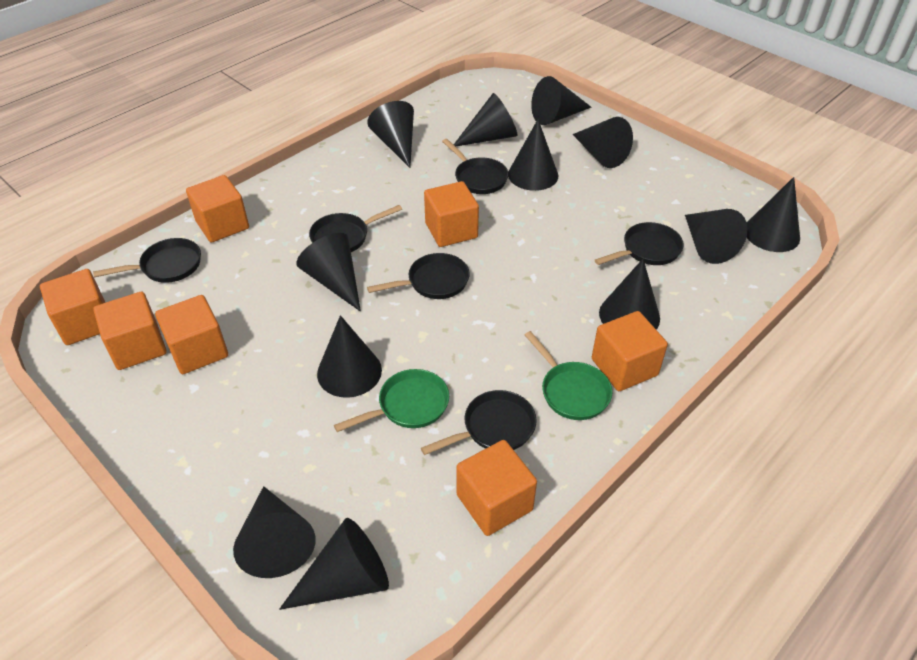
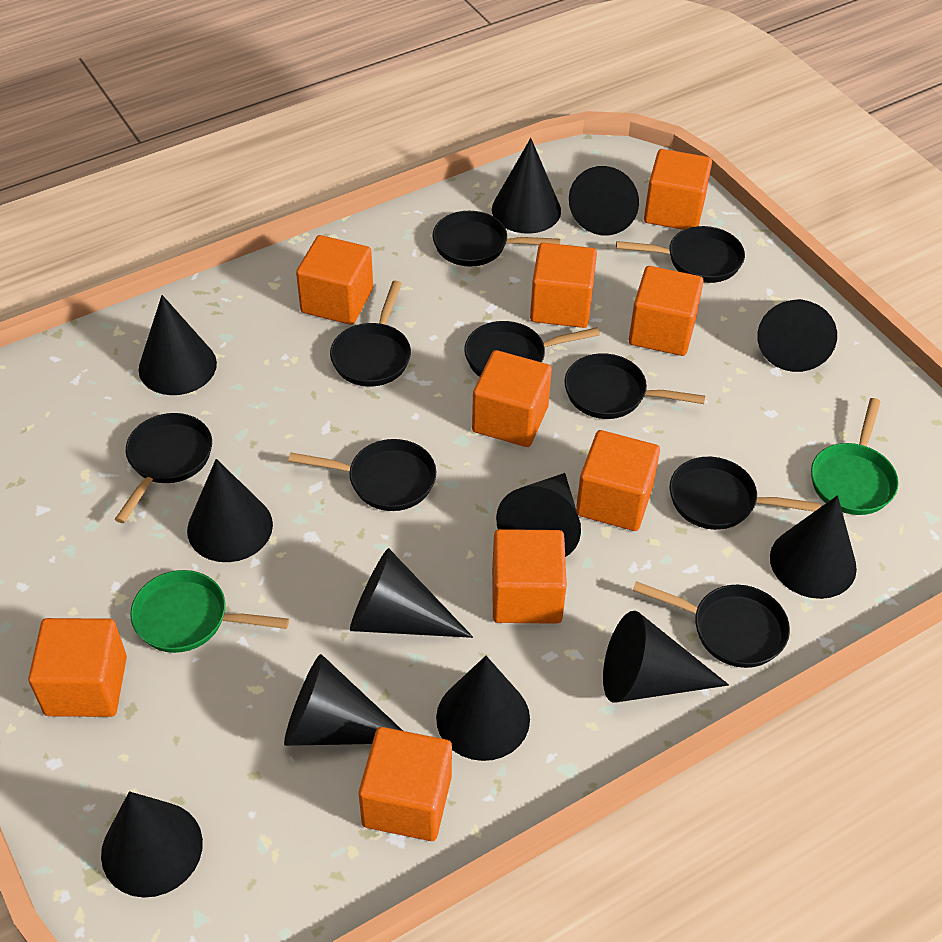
black pan: [93,238,201,283] [309,205,402,252] [367,253,470,299] [421,390,537,455] [442,139,509,194] [595,222,684,265] = 6 -> [115,413,212,523] [289,439,436,511] [330,281,411,387] [432,211,561,267] [464,321,600,377] [564,353,705,419] [616,226,745,283] [633,581,790,668] [670,457,821,530] = 9
orange cube: [40,269,105,345] [93,291,167,370] [155,295,228,374] [186,175,249,242] [424,181,479,247] [456,440,537,536] [592,311,668,391] = 7 -> [28,618,127,717] [296,235,373,325] [359,727,452,841] [472,350,552,447] [492,529,567,624] [530,242,597,328] [576,430,660,531] [629,266,704,356] [644,149,712,230] = 9

